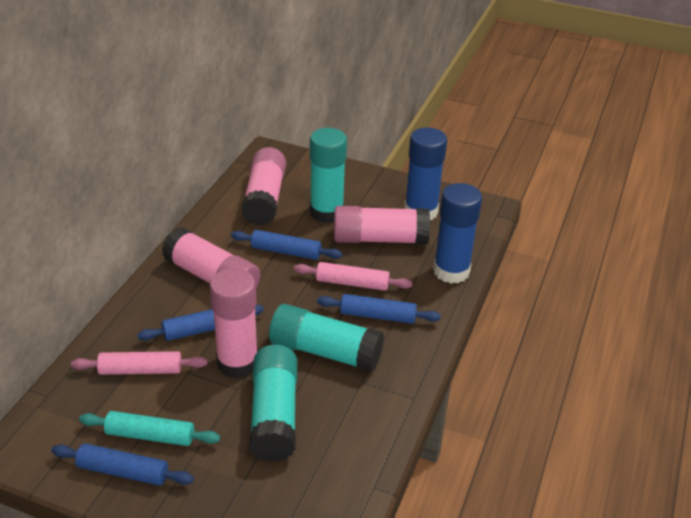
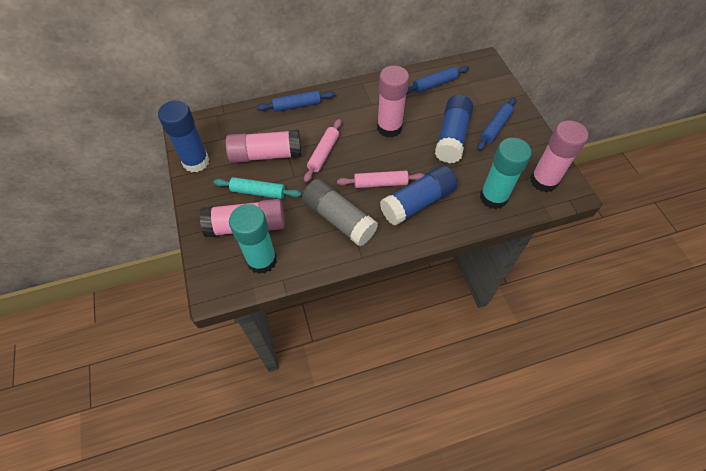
blue glue stick: [404,127,447,220] [433,183,482,284] = 2 -> [158,100,210,172] [380,165,457,226] [435,95,473,164] = 3
blue rolling pin: [51,443,194,485] [137,305,264,341] [231,230,342,260] [317,294,441,324] = 4 -> [257,90,335,112] [407,66,469,94] [477,98,516,151] = 3
grey glue stick: none = 0 -> [302,179,378,246] = 1
turquoise glue stick: [249,345,297,462] [269,304,384,372] [310,128,347,223] = 3 -> [229,204,277,274] [480,138,532,209] = 2

